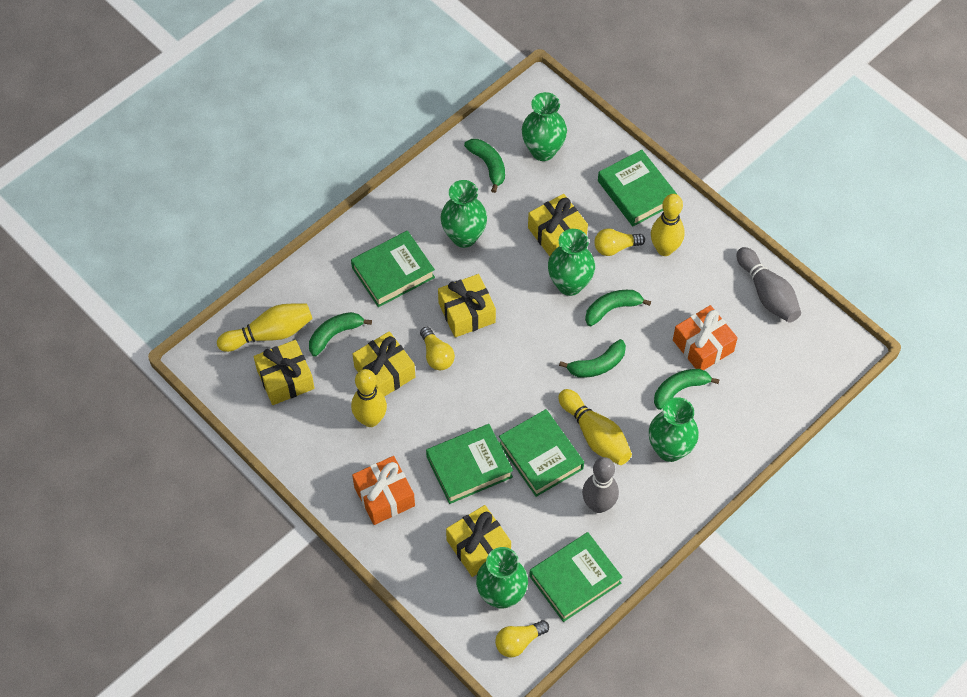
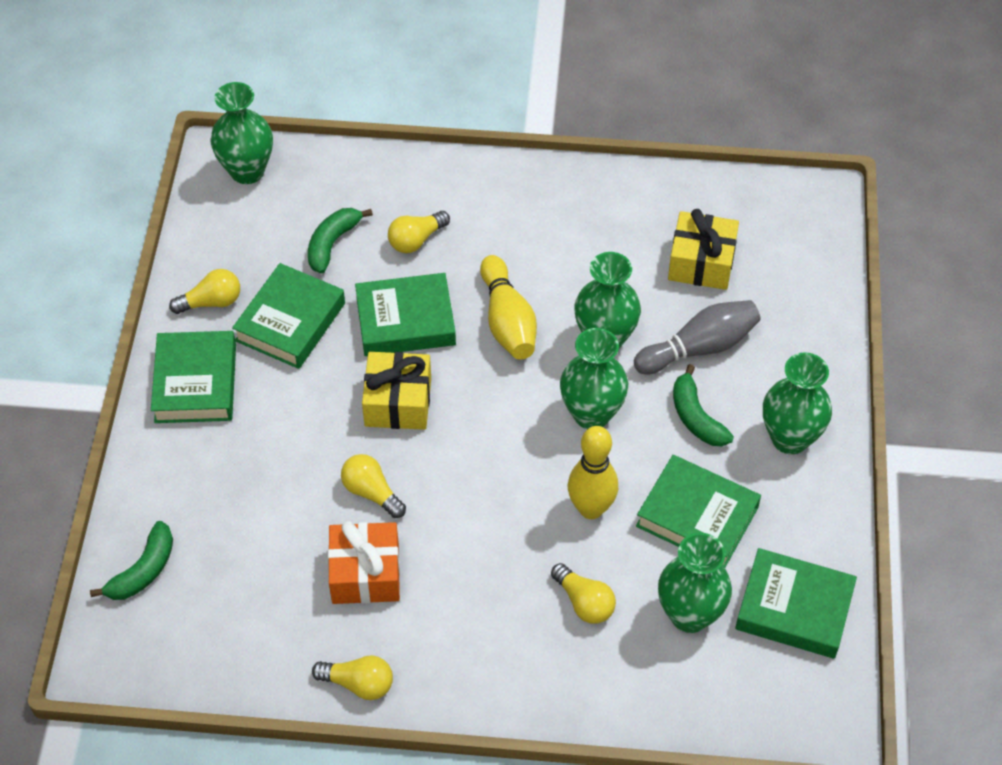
green banana: [309,312,372,357] [464,139,505,193] [559,339,626,378] [585,290,651,326] [654,369,720,410] = 5 -> [90,521,173,600] [308,208,373,273] [673,364,734,446] = 3
grey bowling pin: [582,457,619,513] [736,247,801,322] = 2 -> [634,300,761,375] = 1
orange gift: [352,456,415,525] [673,305,738,370] = 2 -> [328,521,400,604] = 1
yellow bowling pin: [217,303,313,352] [351,369,387,427] [558,389,632,465] [651,194,685,256] = 4 -> [480,255,537,360] [568,426,618,519] = 2
yellow gift: [254,340,315,405] [353,331,415,397] [438,274,496,337] [446,505,511,577] [528,194,588,256] = 5 -> [362,352,431,430] [668,209,739,290] = 2
yellow light bulb: [420,327,455,370] [495,620,549,657] [594,228,645,256] = 3 -> [169,269,240,314] [312,655,393,700] [341,454,406,518] [388,211,450,253] [551,563,616,624] = 5

